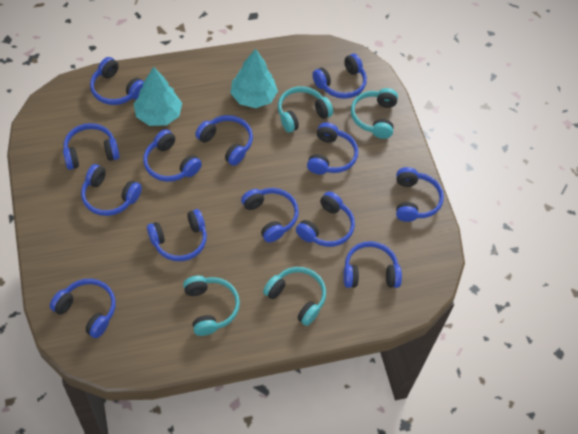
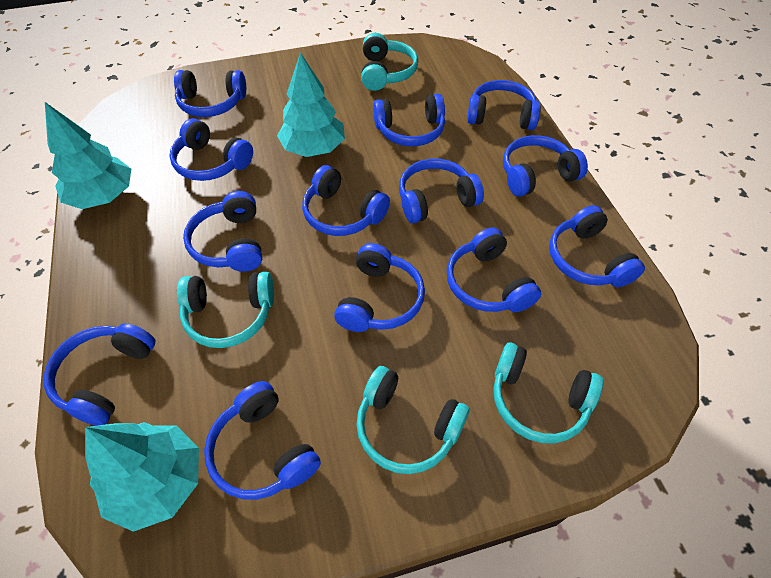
turquoise tree: [134,67,182,126] [231,49,278,108] = 2 -> [45,102,131,209] [85,422,199,532] [277,53,345,157] = 3

